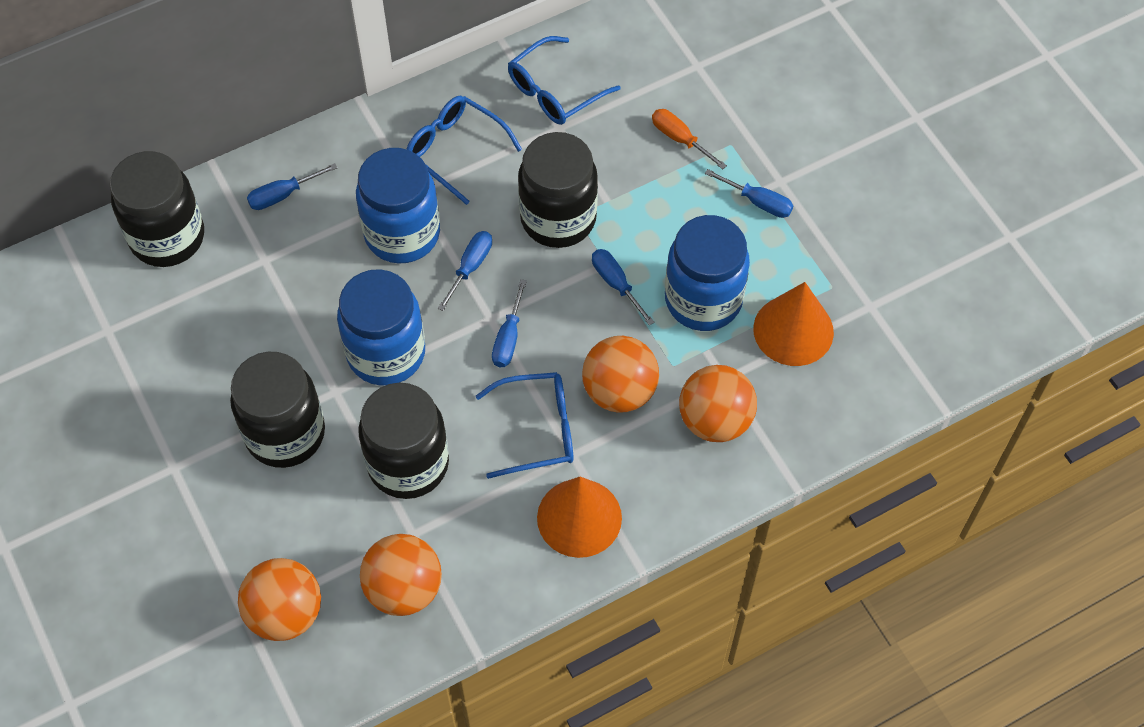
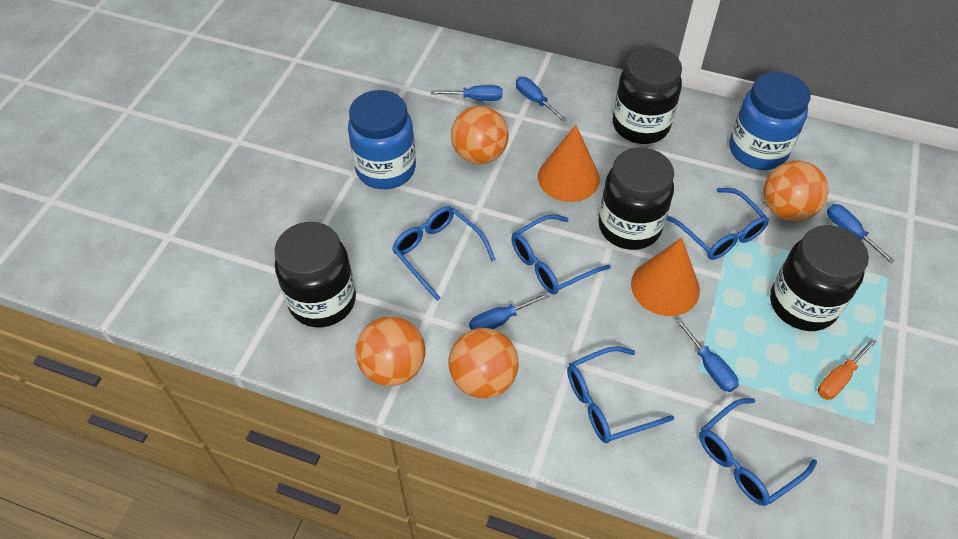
blue glasses: [407,96,522,205] [476,372,573,479] [508,36,621,125] = 3 -> [392,206,496,301] [511,214,611,295] [567,346,674,443] [666,188,769,260] [699,398,817,506] = 5
blue jar: [337,269,425,386] [356,148,440,264] [665,215,750,331] = 3 -> [348,90,416,189] [729,72,811,170] = 2

